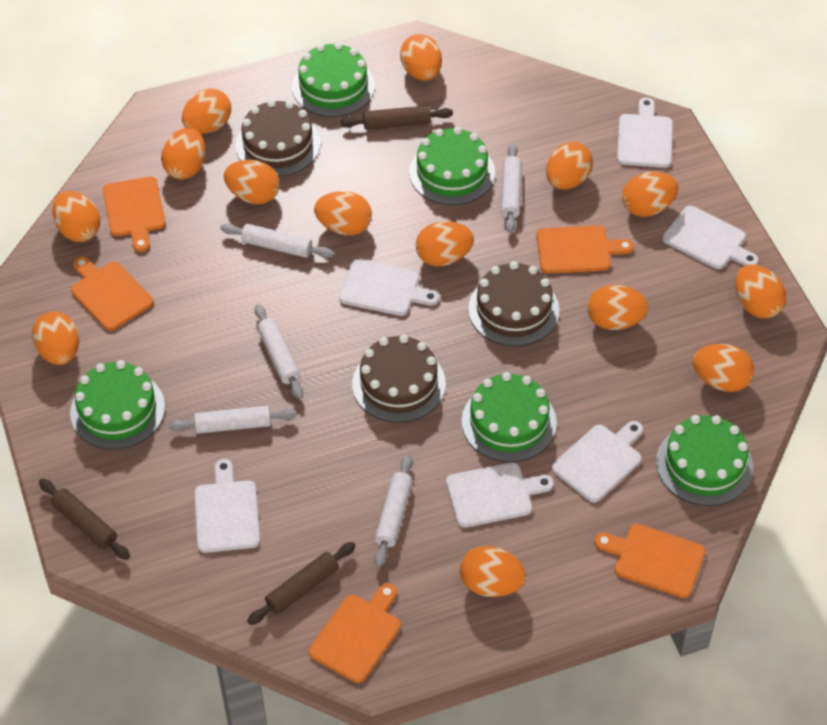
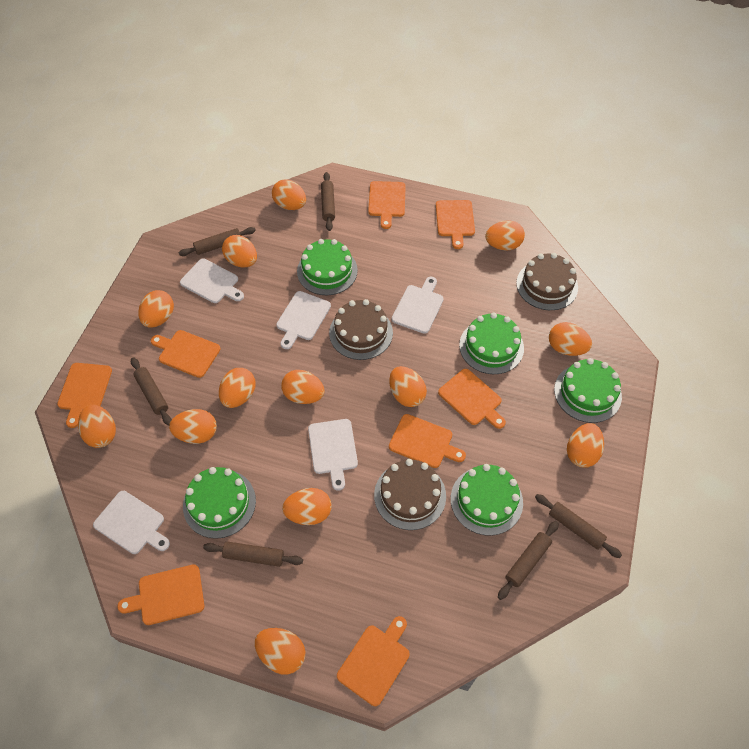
brown rolling pin: [39,479,130,560] [247,542,356,625] [341,106,453,130] = 3 -> [131,357,172,426] [179,227,256,256] [203,541,303,567] [321,172,335,231] [498,521,559,600] [535,494,622,558] = 6
orange cutting board: [71,257,153,331] [103,177,166,252] [309,583,401,683] [536,225,634,274] [594,524,705,598] = 5 -> [57,363,112,428] [118,564,204,625] [151,330,221,378] [337,616,410,706] [368,181,406,229] [389,414,466,468] [436,200,475,249] [438,369,506,429] = 8
orange egg: [32,311,79,365] [52,191,100,242] [161,127,206,180] [182,89,231,134] [224,160,280,205] [314,191,372,236] [400,34,442,81] [416,221,474,266] [460,546,526,597] [546,142,593,190] [587,285,649,330] [622,172,678,217] [693,344,754,392] [735,265,786,319] = 14 -> [78,405,116,448] [138,290,174,328] [169,409,217,444] [219,368,256,408] [222,235,257,267] [255,628,305,675] [272,179,306,210] [281,370,325,404] [282,488,332,525] [389,366,427,407] [485,220,525,251] [549,322,592,356] [567,423,604,468] = 13
white cutting board: [194,459,260,553] [339,259,439,316] [446,462,554,528] [552,421,643,503] [617,98,673,168] [662,206,759,269] = 6 -> [93,491,170,554] [180,259,244,303] [276,291,331,349] [308,419,358,490] [392,277,444,334] = 5
white rolling pin: [169,406,296,434] [220,223,334,258] [255,304,303,399] [374,454,413,567] [501,143,522,233] = 5 -> none = 0

